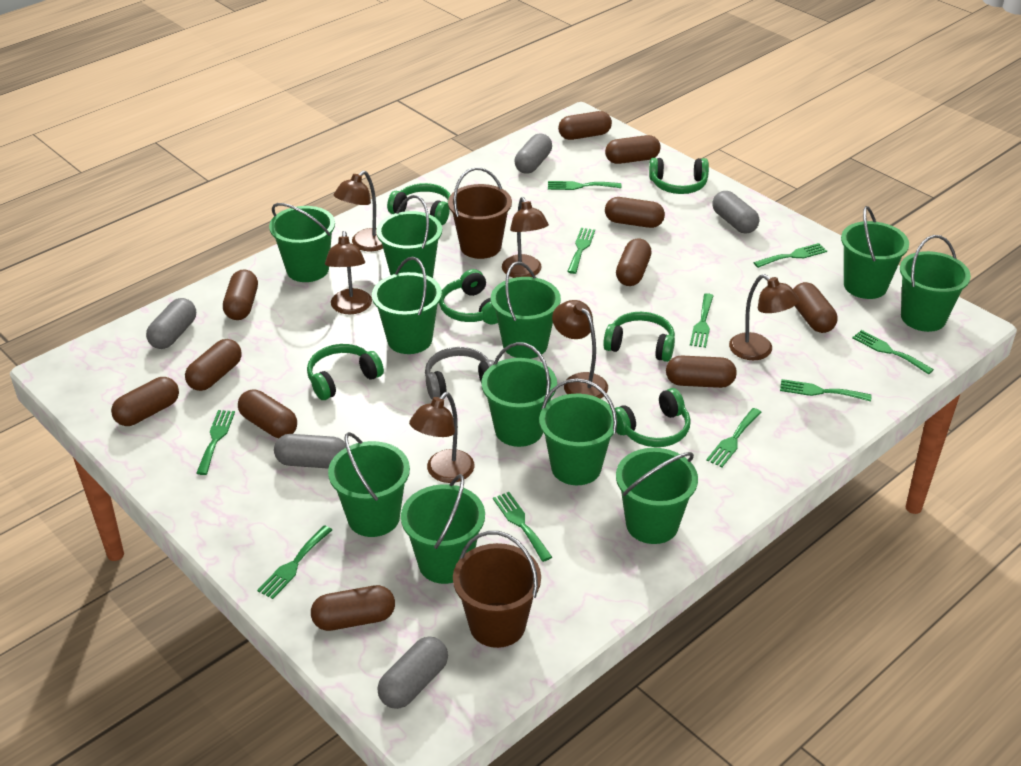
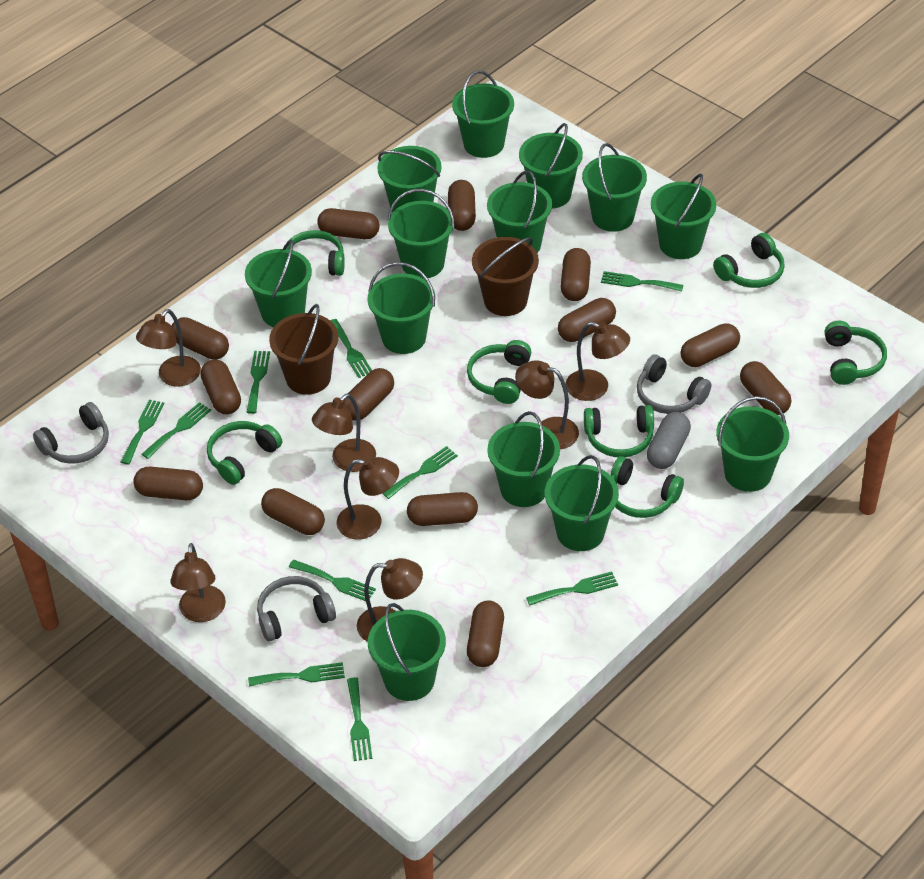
brown capsule: [111,377,179,426] [185,339,242,391] [223,270,258,320] [238,389,297,438] [311,585,395,631] [558,111,612,140] [605,135,661,164] [605,197,665,228] [616,238,652,286] [666,356,737,388] [793,282,837,333] = 11 -> [133,466,203,500] [171,317,229,360] [201,359,241,414] [261,488,325,535] [317,208,380,239] [343,368,394,421] [407,492,478,526] [448,180,476,231] [467,600,504,667] [558,298,616,342] [561,248,591,301] [680,323,740,367] [740,361,791,415] = 13
brown lamp: [325,231,372,314] [334,171,383,251] [409,392,475,483] [502,197,549,278] [552,300,608,399] [729,274,800,360] = 6 -> [136,309,201,387] [170,543,226,622] [312,394,376,472] [337,457,399,540] [357,558,423,642] [515,360,579,449] [566,322,630,401] = 7
green bucket: [269,203,335,282] [328,432,410,537] [372,257,442,354] [376,195,442,278] [401,474,485,584] [481,342,557,447] [491,261,561,359] [539,378,618,485] [616,448,698,544] [841,206,909,299] [900,235,971,332] = 11 -> [245,239,312,327] [367,262,435,354] [368,603,446,701] [377,146,442,213] [387,189,455,279] [452,70,514,158] [487,171,552,253] [487,411,560,507] [519,123,583,209] [545,455,619,551] [582,143,647,232] [651,173,716,259] [716,396,789,492] = 13
green headphones: [307,344,384,400] [387,183,450,225] [439,269,498,324] [603,312,675,362] [615,388,691,447] [649,158,709,194] = 6 -> [207,421,282,485] [286,230,345,276] [467,340,531,404] [584,405,654,457] [610,456,684,518] [713,233,785,288] [825,321,887,385] = 7
grey capsule: [146,298,196,349] [274,434,346,469] [377,637,448,709] [514,134,552,174] [712,191,759,234] = 5 -> [647,412,691,469] = 1
grey headphones: [425,347,494,400] = 1 -> [33,402,109,464] [257,576,336,641] [637,354,711,414] = 3

